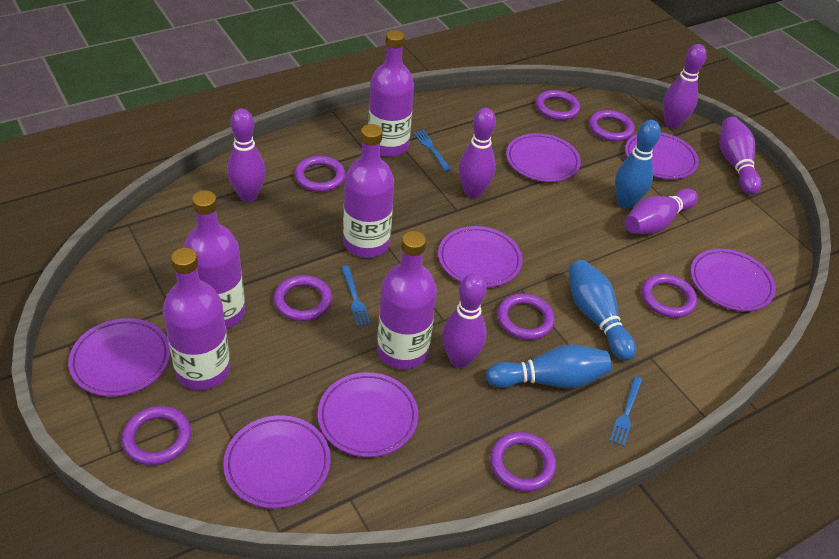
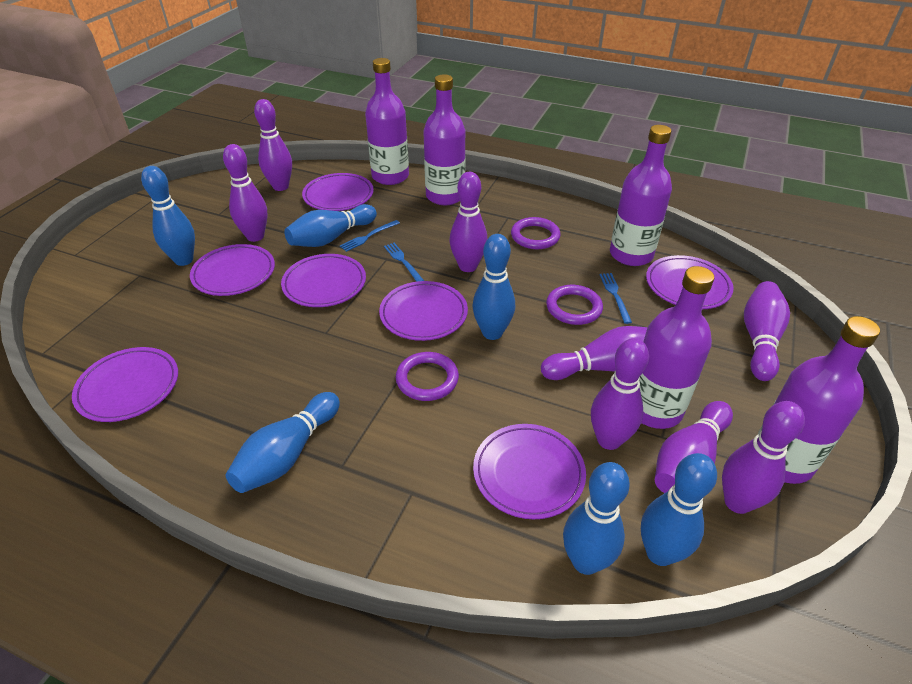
blue bowling pin: [486,345,611,389] [568,260,636,361] [615,120,661,209] = 3 -> [141,166,195,266] [226,392,340,493] [284,204,377,247] [472,234,515,340] [563,462,630,575] [641,453,717,566] = 6
purple bowling pin: [227,109,266,202] [442,273,487,368] [459,108,496,198] [625,188,698,234] [663,44,707,129] [719,117,761,195] = 6 -> [223,144,267,242] [254,99,292,191] [450,172,487,272] [541,326,648,380] [591,338,649,450] [655,401,733,493] [722,401,805,514] [744,281,790,381] = 8
purple ring: [122,406,191,465] [274,275,332,321] [294,156,345,192] [490,432,556,492] [497,294,555,340] [536,90,580,120] [589,110,634,142] [641,274,697,318] = 8 -> [396,352,459,401] [511,217,561,249] [546,285,603,325] = 3

